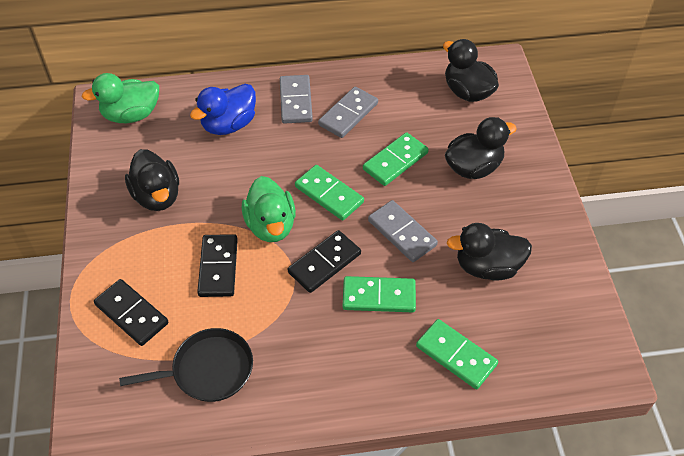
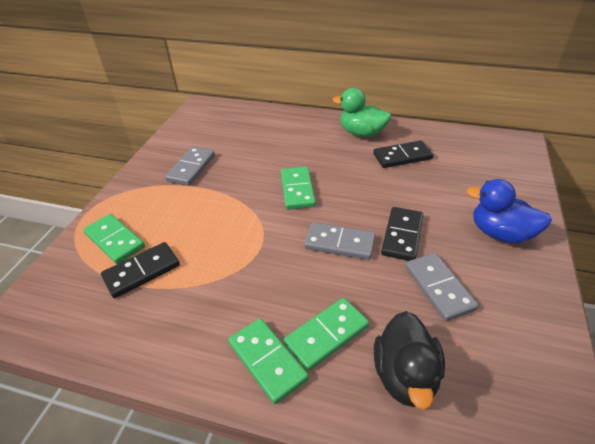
black duck: [125,149,179,211] [443,39,499,102] [445,117,517,179] [447,223,532,280] = 4 -> [374,311,445,410] = 1
black pan: [119,328,253,402] = 1 -> none = 0
green duck: [82,73,159,123] [242,176,296,242] = 2 -> [333,88,391,137] = 1

